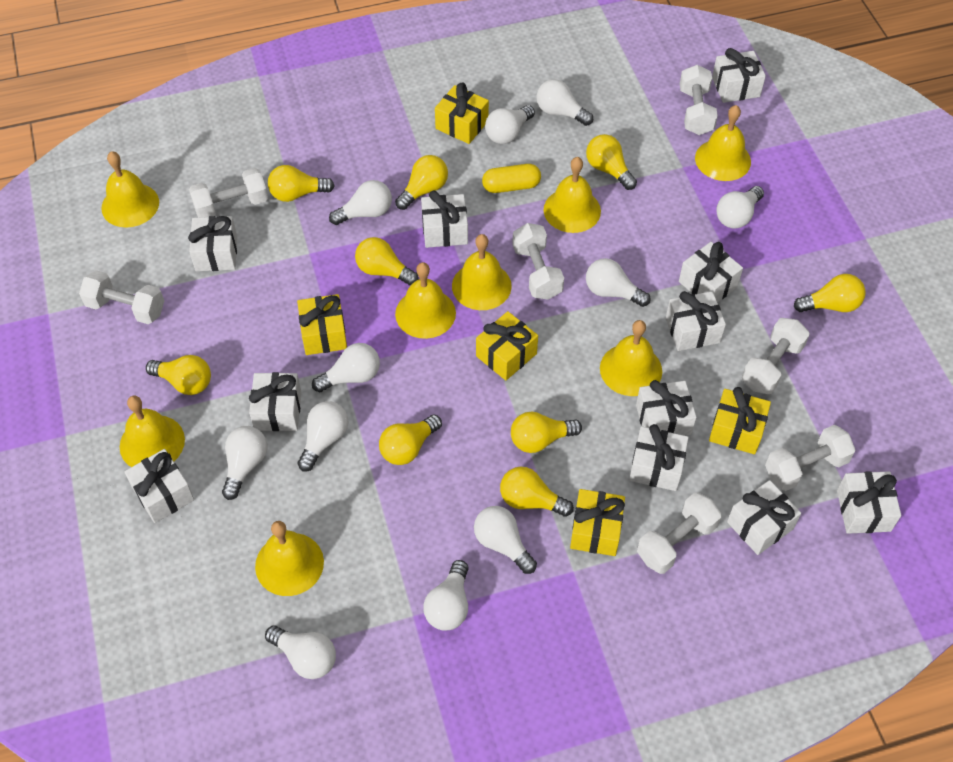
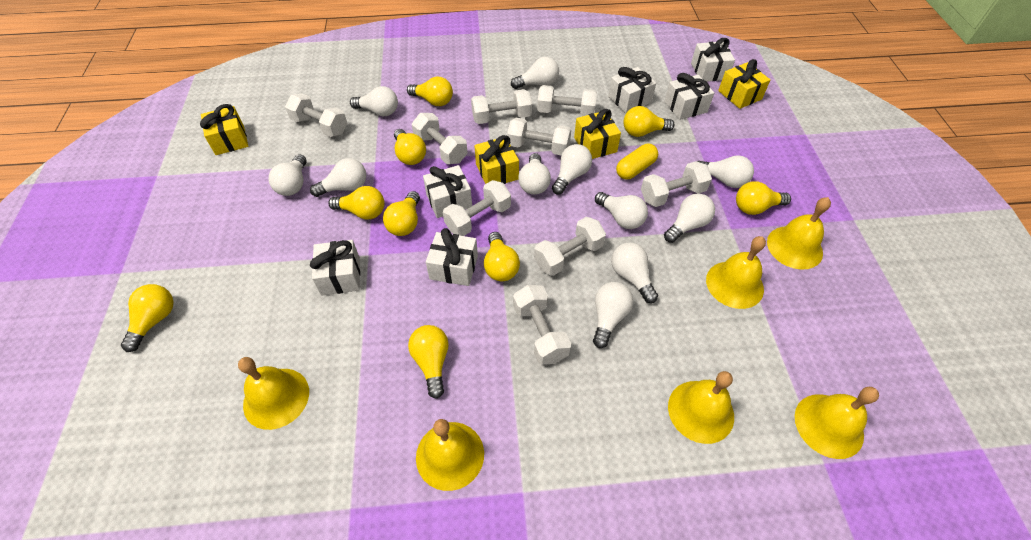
white dumbbell: [79,270,164,324] [189,168,268,218] [512,223,564,300] [637,493,722,574] [680,65,718,135] [742,318,810,394] [765,425,855,491] = 7 -> [285,94,347,137] [412,113,468,164] [443,180,511,236] [471,89,532,124] [507,118,571,155] [513,285,571,365] [534,217,606,276] [537,85,597,116] [641,161,712,207] = 9
white gift: [124,449,194,523] [188,216,237,271] [249,372,301,431] [421,190,468,248] [629,424,689,491] [636,380,697,436] [666,291,726,351] [679,242,743,303] [712,48,766,103] [727,480,801,555] [837,471,901,534] = 11 -> [310,240,360,296] [423,165,472,218] [426,228,478,286] [608,67,656,113] [664,73,714,120] [691,38,735,82] = 6
yellow bell: [101,151,159,228] [120,395,185,467] [255,521,324,596] [395,262,456,339] [452,234,512,310] [544,157,601,233] [600,320,662,396] [695,105,751,181] = 8 -> [238,357,309,430] [416,419,484,491] [668,371,734,444] [706,236,766,309] [767,197,831,270] [795,387,879,459] = 6
yellow gift: [297,294,347,355] [435,83,489,144] [476,311,538,380] [570,489,625,556] [709,387,771,454] = 5 -> [200,104,248,155] [474,135,519,184] [574,109,621,159] [718,59,770,109] = 4

